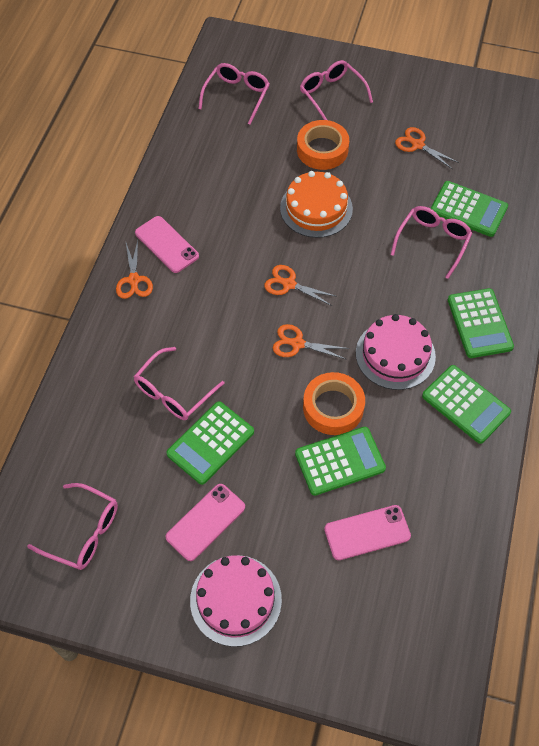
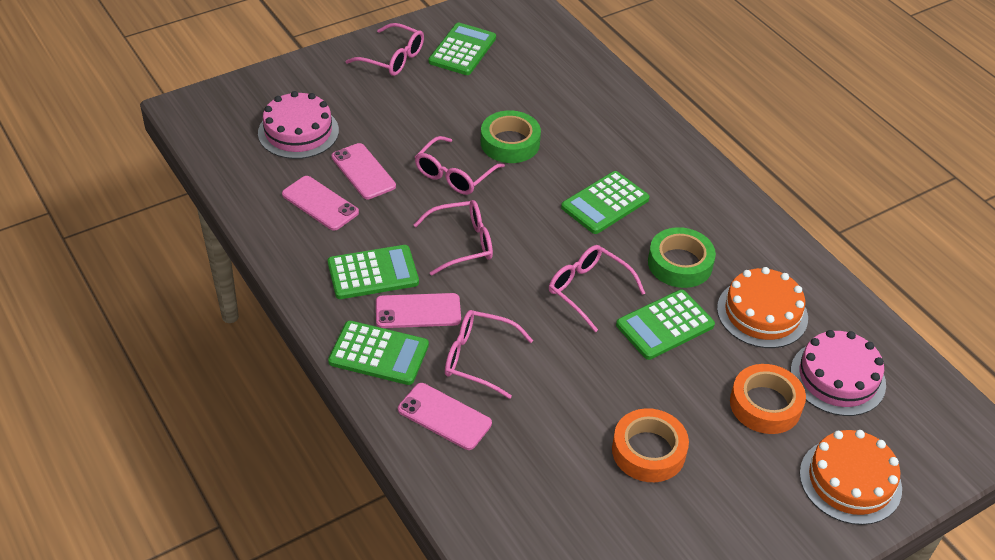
green tape: none = 0 -> [481,110,541,163] [648,227,716,288] = 2
orange cake: [280,171,353,238] = 1 -> [717,267,808,348] [800,430,902,525] = 2
orange scissors: [116,241,153,299] [264,265,337,306] [273,324,349,359] [395,127,459,169] = 4 -> none = 0
pink phone: [135,216,199,273] [165,484,245,561] [324,505,411,560] = 3 -> [282,176,359,231] [331,143,396,199] [376,293,461,328] [398,383,492,450] = 4

